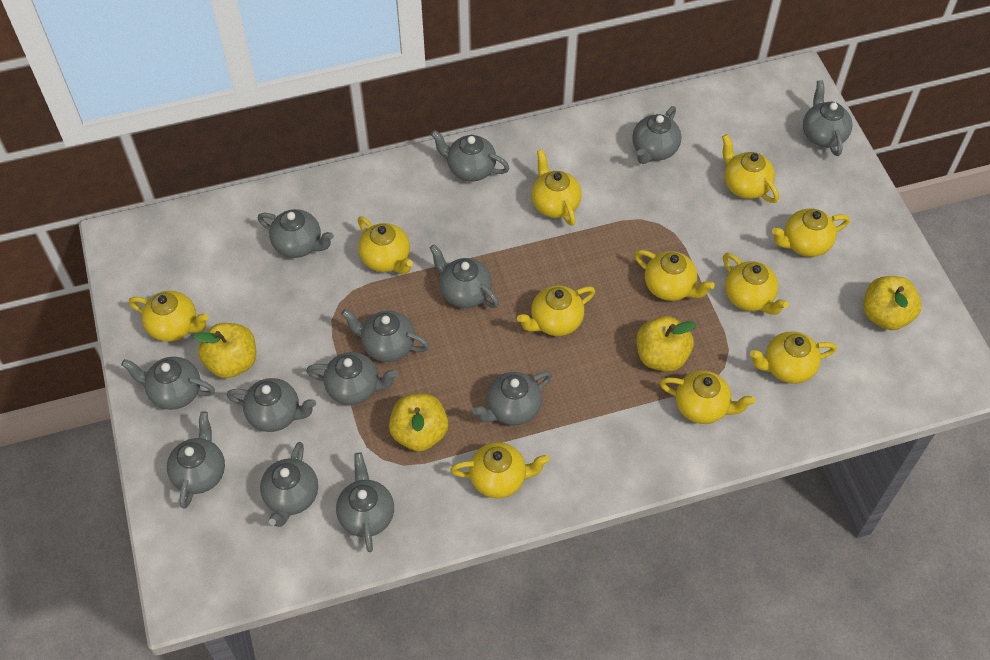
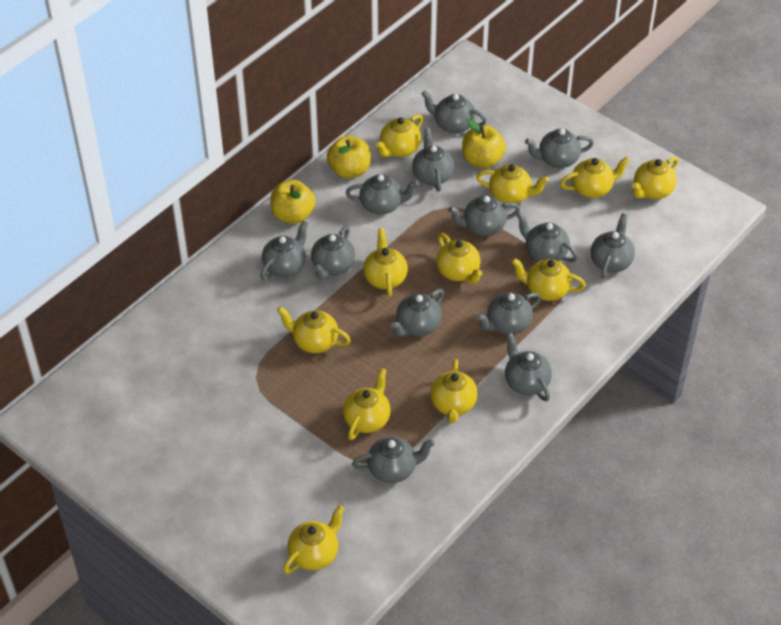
yellow apple: [194,323,256,378] [389,394,448,451] [637,316,696,372] [863,276,922,330] = 4 -> [270,180,316,224] [327,135,371,179] [462,118,506,168] = 3

